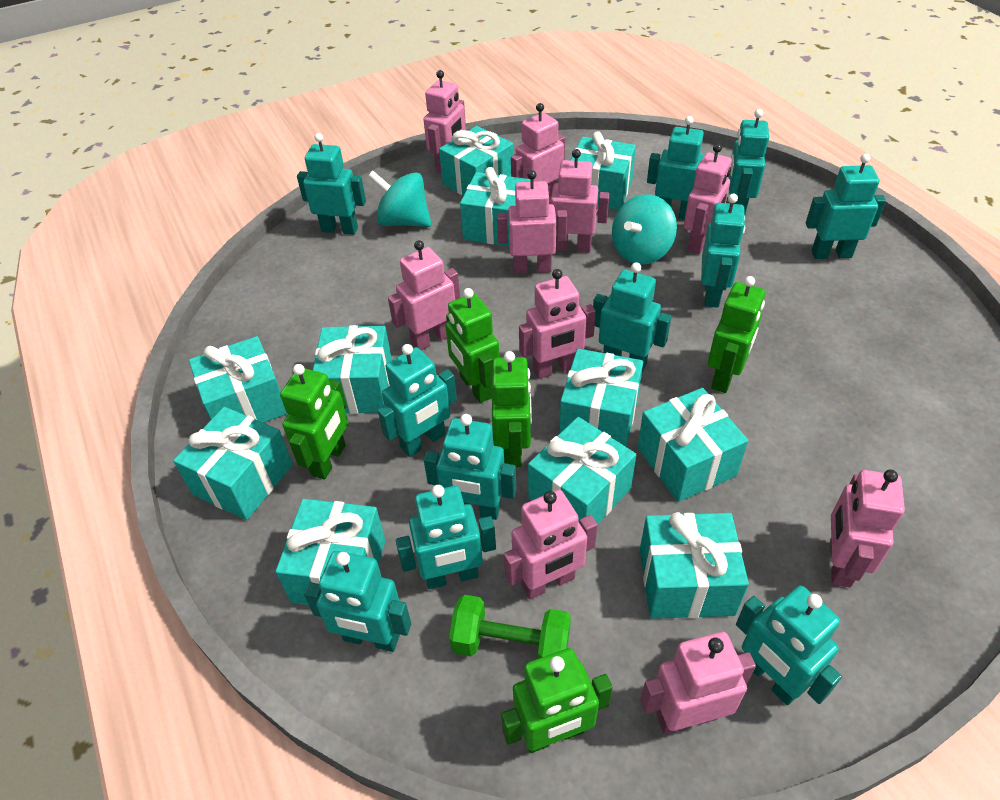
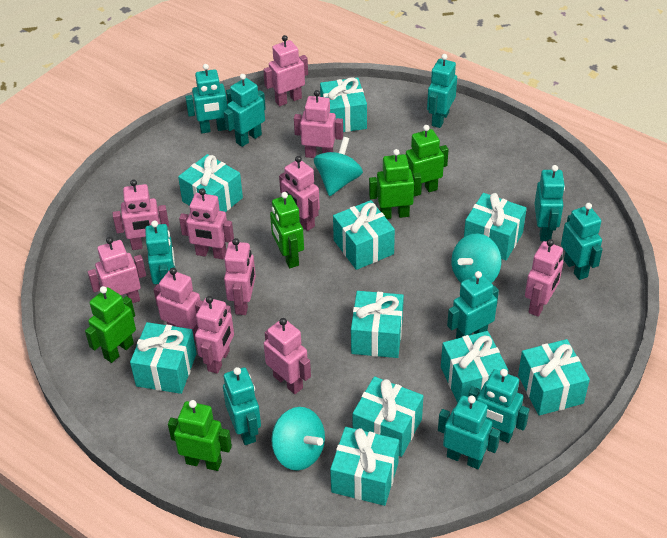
green dumbbell: [449,595,571,659] = 1 -> none = 0
pink robot: [388,240,460,350] [423,70,466,173] [497,170,567,274] [504,490,598,599] [511,103,565,195] [519,269,596,379] [548,149,609,253] [640,632,756,734] [684,143,732,255] [830,469,905,587] = 10 -> [88,237,146,303] [113,180,169,250] [153,268,203,341] [179,188,234,259] [195,296,234,374] [224,238,256,315] [263,35,308,106] [264,318,311,394] [279,156,320,231] [294,90,343,158] [525,239,563,317] = 11
turquoise gift: [173,407,293,520] [189,336,287,423] [276,499,385,605] [313,325,392,414] [439,126,514,196] [460,167,530,247] [528,417,636,524] [559,349,643,447] [571,131,636,210] [638,388,748,502] [640,512,749,619] = 11 -> [130,322,196,394] [178,154,243,212] [320,77,367,132] [330,427,399,506] [333,200,395,270] [351,291,404,358] [352,376,423,457] [441,331,508,403] [464,193,527,260] [518,339,590,416] = 10
turquoise robot: [297,133,366,235] [304,551,411,652] [378,344,457,457] [396,485,496,589] [424,414,516,520] [593,262,671,372] [647,116,705,220] [701,194,745,308] [729,109,769,215] [736,586,842,705] [806,154,886,259] = 11 -> [145,221,175,284] [185,64,232,133] [223,367,261,445] [224,74,266,147] [427,54,457,128] [438,395,500,469] [447,271,499,339] [468,369,530,443] [534,165,565,241] [561,203,603,280] = 10
turquoise spinning top: [368,171,431,227] [612,194,677,265] = 2 -> [271,407,325,471] [314,137,363,196] [451,234,502,283] = 3

